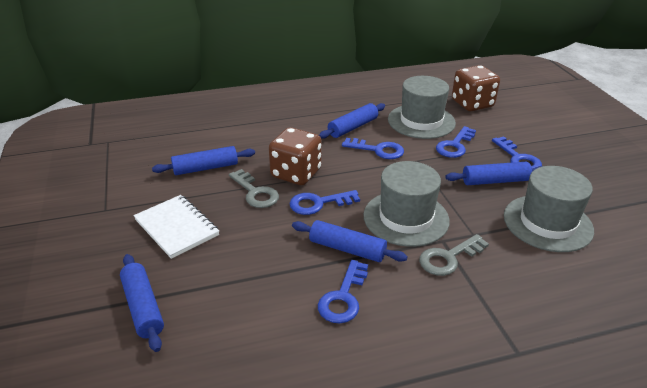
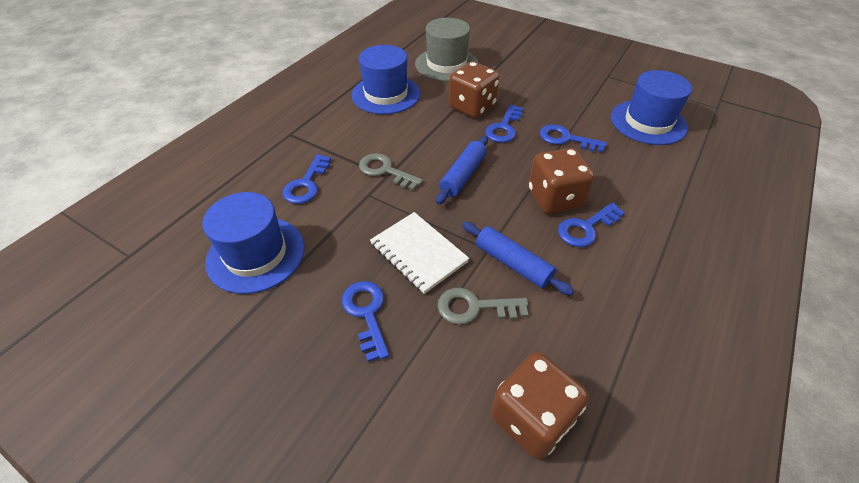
blue hat: none = 0 -> [203,192,304,294] [352,45,420,114] [611,70,692,145] = 3
blue rolling pin: [120,254,164,352] [152,146,255,175] [292,220,408,262] [319,103,385,139] [445,161,542,185] = 5 -> [436,136,488,205] [462,222,574,296] = 2
brown dice: [269,127,322,185] [452,65,500,111] = 2 -> [449,61,500,118] [491,352,589,460] [529,148,594,214] = 3
grey hat: [363,161,450,247] [388,76,456,139] [504,166,594,252] = 3 -> [415,18,478,81] = 1

